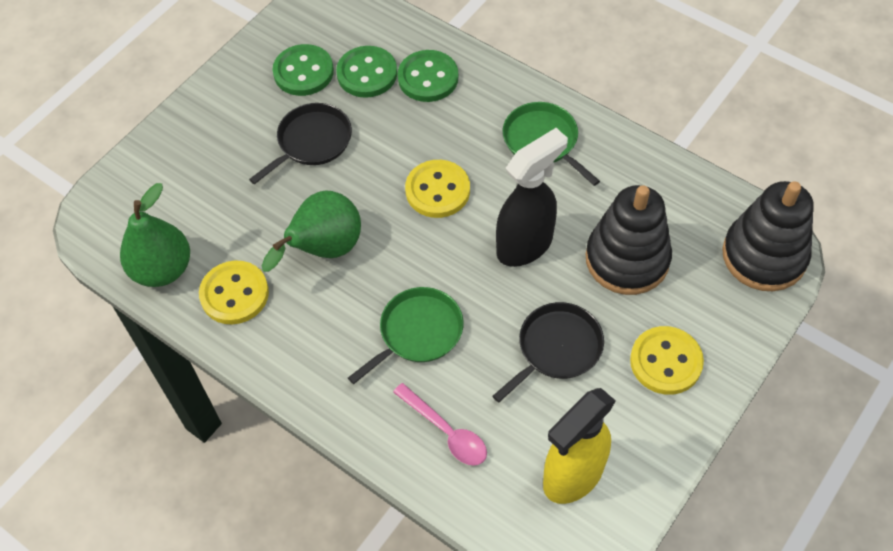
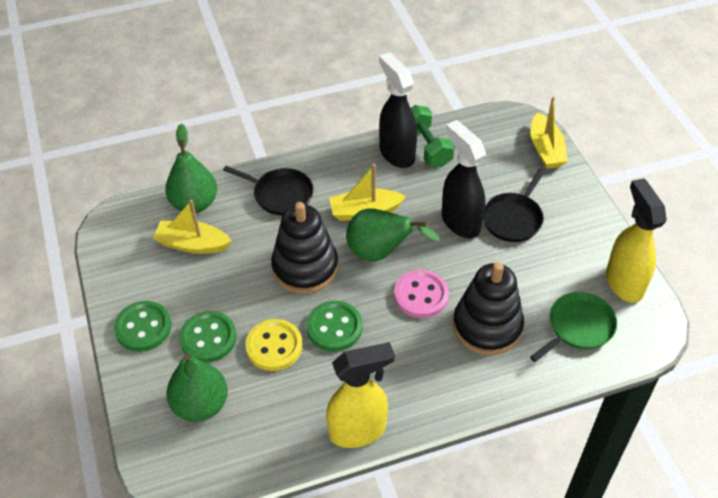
black spray bottle: [496,128,568,267] = 1 -> [379,52,417,168] [442,120,486,238] = 2
green dumbbell: none = 0 -> [411,105,454,167] = 1
green pan: [348,287,463,384] [503,102,600,186] = 2 -> [530,292,617,362] = 1
green pear: [120,183,190,287] [262,190,361,272] = 2 -> [165,124,217,213] [166,354,228,422] [346,208,440,262] = 3
pink button: none = 0 -> [394,270,449,318] = 1
pink spoon: [393,383,487,465] = 1 -> none = 0
yellow boat: none = 0 -> [153,200,232,254] [329,164,406,221] [530,96,568,169] = 3
yellow button: [199,261,269,324] [405,160,470,218] [630,326,704,395] = 3 -> [245,319,303,371] = 1
yellow spray bottle: [543,388,616,504] = 1 -> [326,342,395,448] [606,178,667,303] = 2

